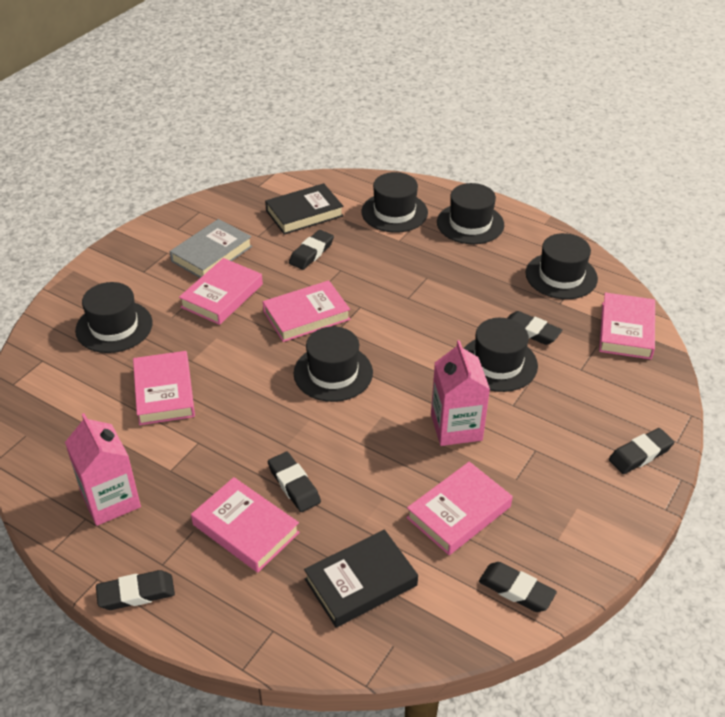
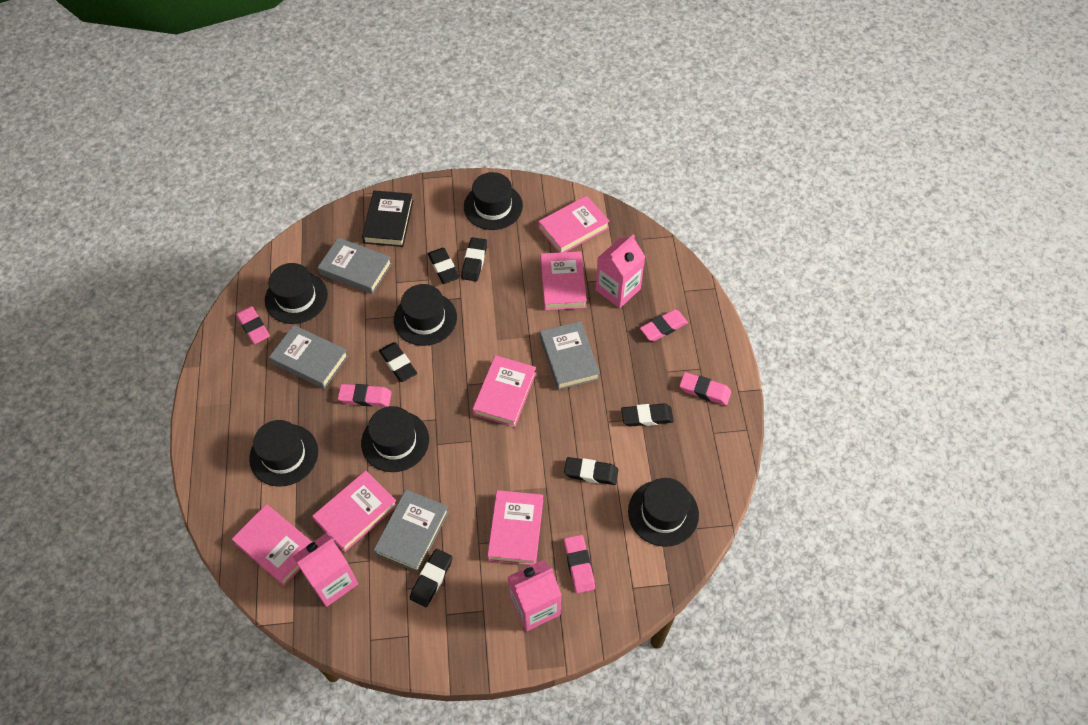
black book: [265,183,344,235] [304,530,418,627] = 2 -> [362,190,413,247] = 1
grey book: [170,219,252,278] = 1 -> [269,325,348,389] [318,237,392,294] [374,490,449,572] [540,321,600,390] = 4
pink carton: [65,413,141,526] [431,340,490,446] = 2 -> [292,533,358,607] [508,560,562,631] [596,234,645,308] = 3
pink eraser: none = 0 -> [236,306,270,344] [338,384,392,407] [564,535,595,593] [640,309,688,341] [679,372,731,405] = 5

